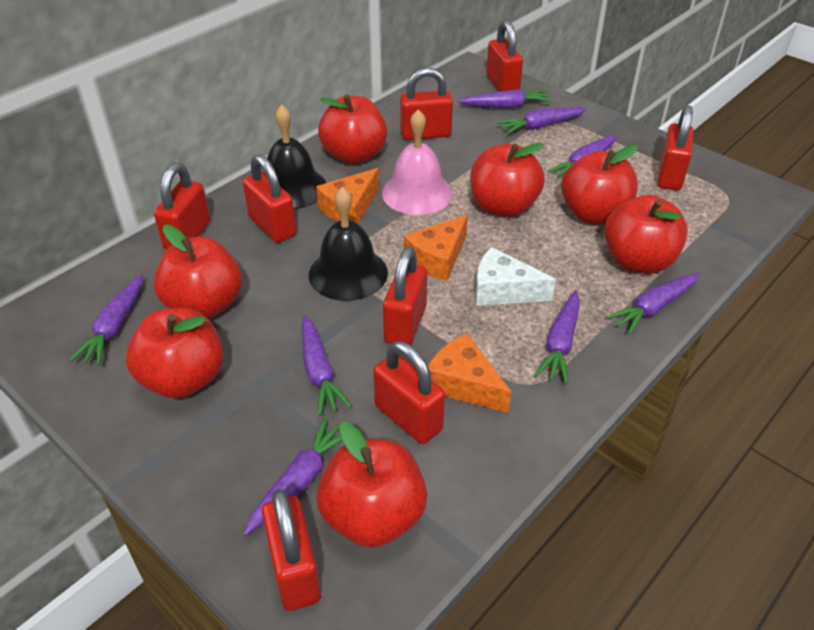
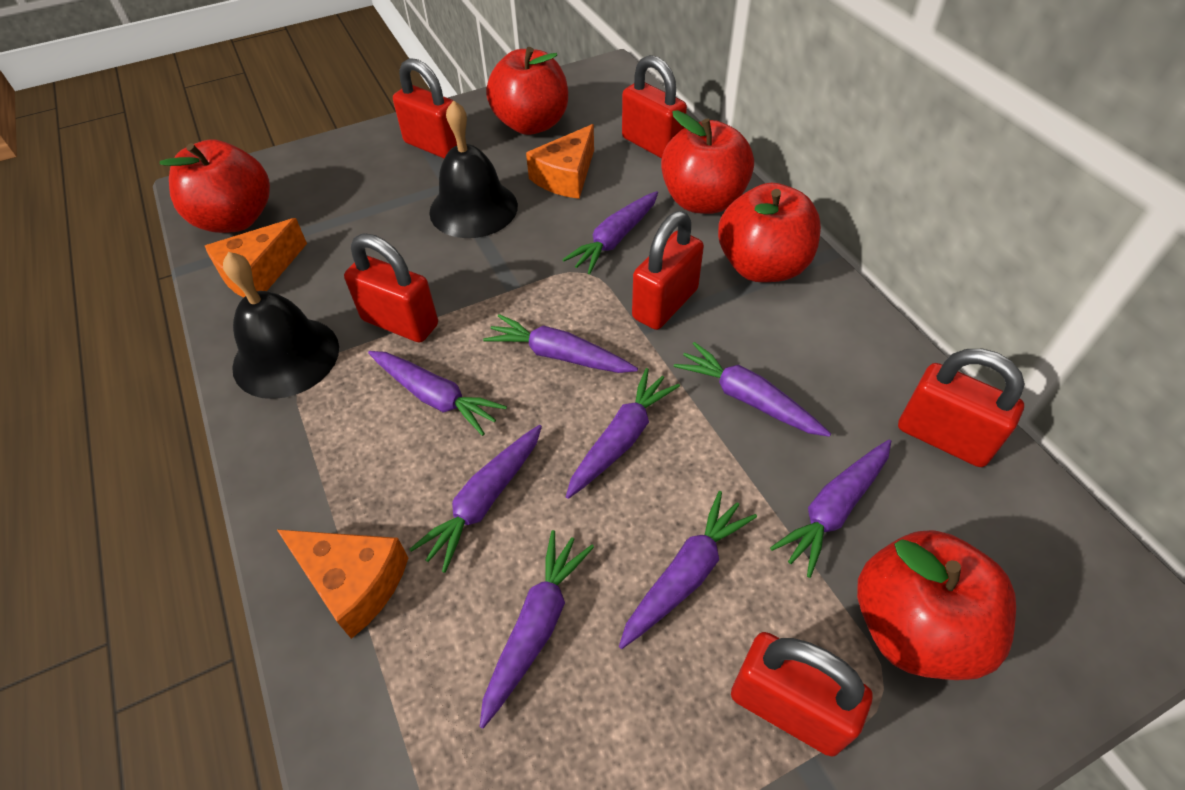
pink bell: [382,109,453,215] = 1 -> none = 0
purple carrot: [70,274,143,366] [243,418,342,536] [302,315,352,416] [459,89,552,108] [497,107,587,134] [535,290,580,384] [548,135,617,177] [606,273,700,335] = 8 -> [368,351,507,436] [409,425,542,573] [480,530,594,729] [483,314,638,373] [562,191,658,274] [566,368,680,499] [619,491,757,649] [674,342,831,437] [770,440,891,578] = 9
red apple: [126,308,224,399] [154,225,242,319] [317,422,427,548] [318,94,387,164] [470,142,545,217] [561,145,638,225] [604,195,688,273] = 7 -> [160,139,270,233] [486,47,568,135] [661,110,754,214] [718,183,821,282] [857,530,1016,680] = 5
red padlock: [154,163,210,250] [243,154,296,243] [261,489,321,611] [373,341,445,444] [383,247,427,345] [400,68,453,140] [486,20,523,92] [658,105,693,191] = 8 -> [344,234,438,343] [393,58,457,158] [622,55,687,158] [632,211,704,330] [731,632,873,757] [898,349,1025,467] = 6
white cheese: [475,247,556,306] = 1 -> none = 0

